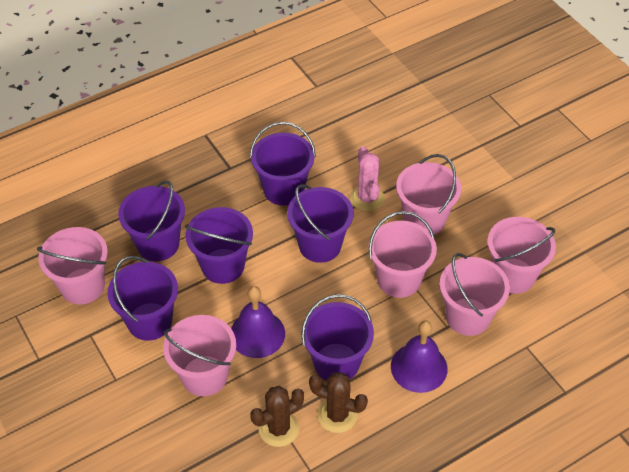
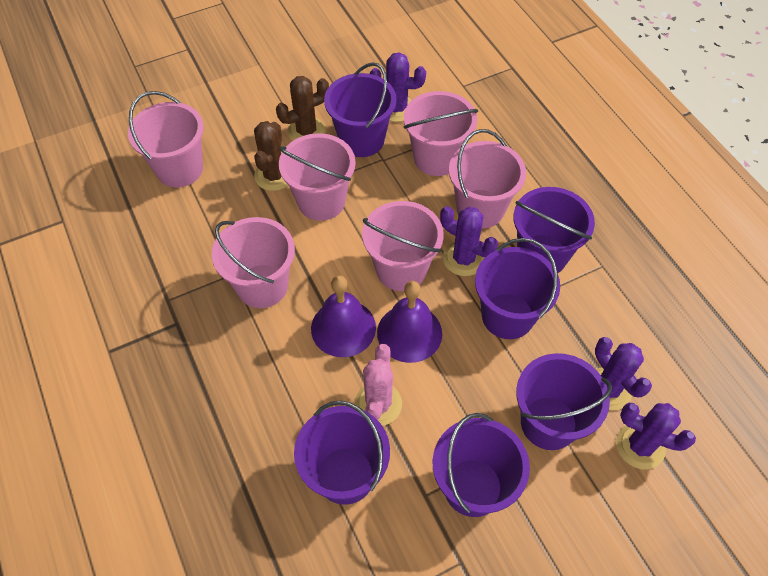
purple cactus: none = 0 -> [370,52,426,122] [440,206,498,276] [595,337,652,411] [616,403,696,469] = 4

